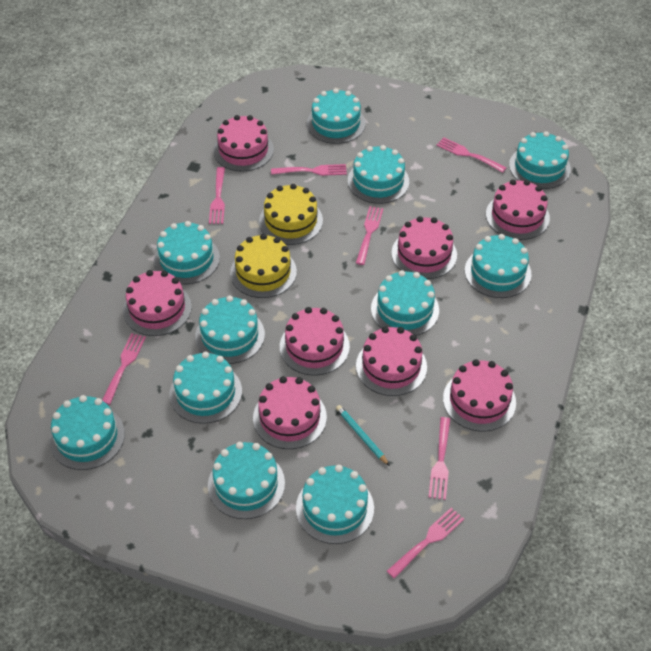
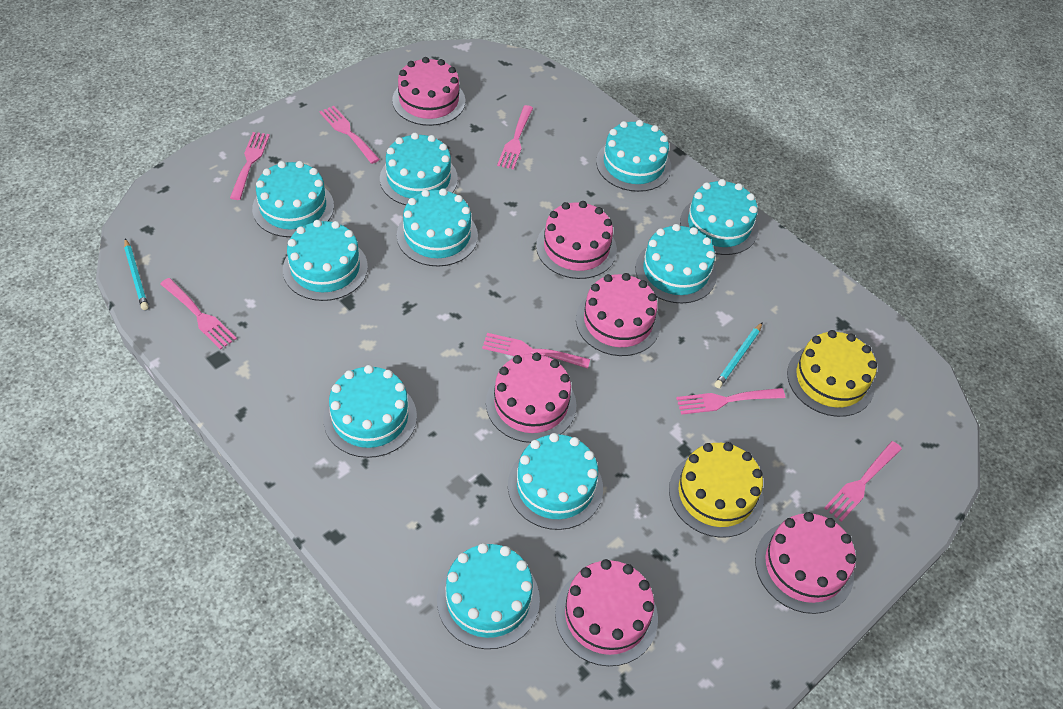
pink cake: [123,270,192,336] [213,115,274,172] [253,376,327,449] [280,307,350,376] [356,326,427,396] [392,216,457,279] [443,359,516,432] [486,179,550,240] = 8 -> [392,57,466,126] [486,352,576,443] [536,201,617,279] [555,559,658,666] [576,273,661,356] [755,512,856,614] = 6
turquoise cake: [49,395,125,470] [154,221,220,284] [169,351,242,424] [195,296,265,364] [208,442,285,519] [296,465,374,544] [307,88,366,144] [348,145,409,204] [371,270,439,336] [465,234,532,298] [509,131,571,189] = 11 -> [252,161,334,237] [283,220,368,301] [323,365,417,458] [380,133,458,205] [397,188,478,266] [437,543,540,649] [508,433,603,530] [596,120,671,192] [635,224,717,303] [680,179,758,255] = 10
turquoise pencil: [336,405,390,466] = 1 -> [124,238,149,310] [714,322,763,388] = 2

